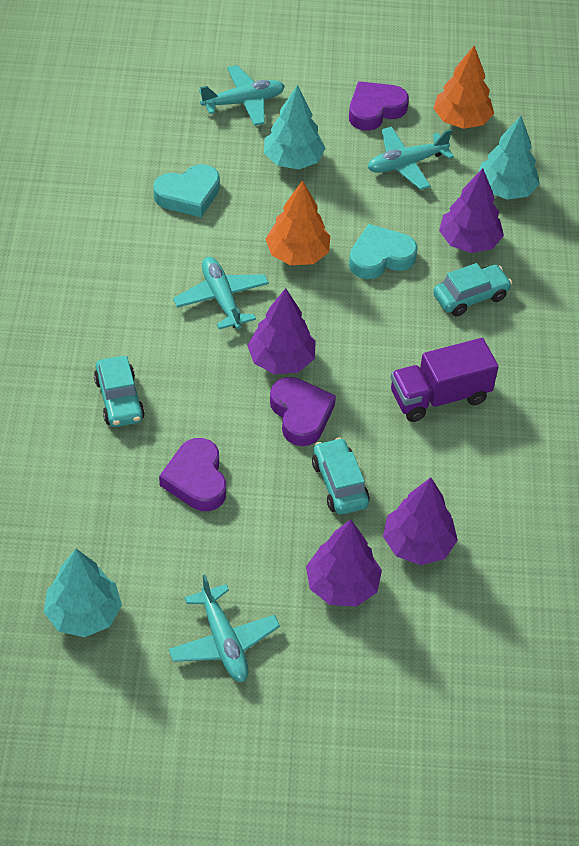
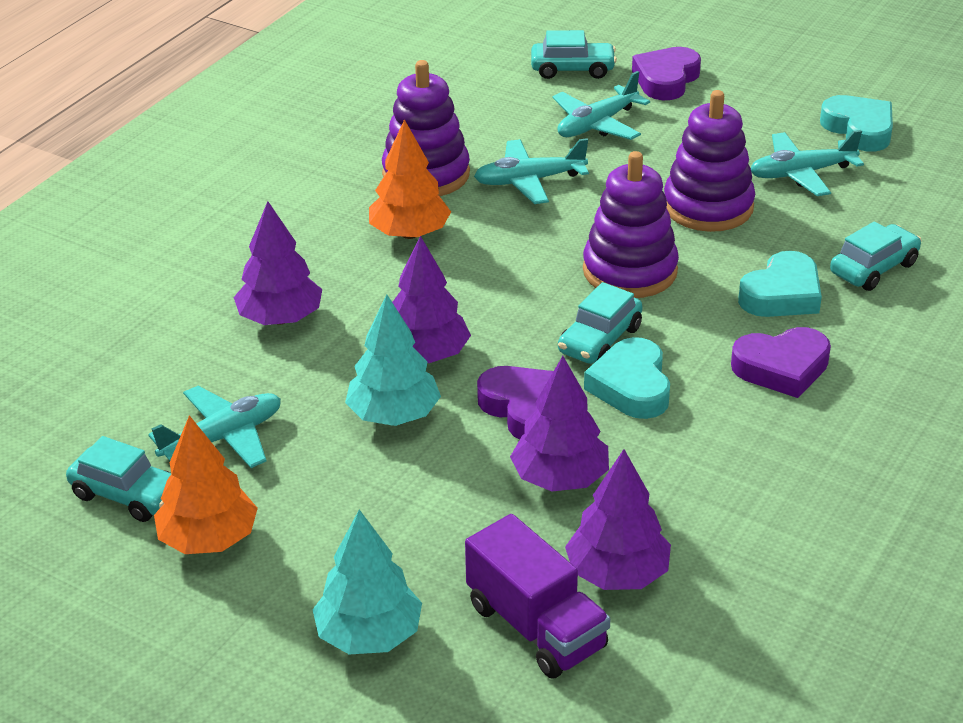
purple stacking toy: none = 0 -> [382,60,470,197] [583,151,679,298] [664,90,755,232] = 3
turquoise car: [94,356,145,427] [312,438,370,514] [433,263,512,316] = 3 -> [66,436,171,522] [531,30,617,79] [558,282,643,364] [830,221,922,291] = 4
turquoise heart: [153,164,220,217] [349,224,418,279] = 2 -> [584,337,670,419] [738,251,822,317] [820,95,893,151] = 3
turquoise tree: [44,549,122,637] [264,85,326,169] [479,116,540,200] = 3 -> [312,509,422,654] [345,295,441,426] = 2

